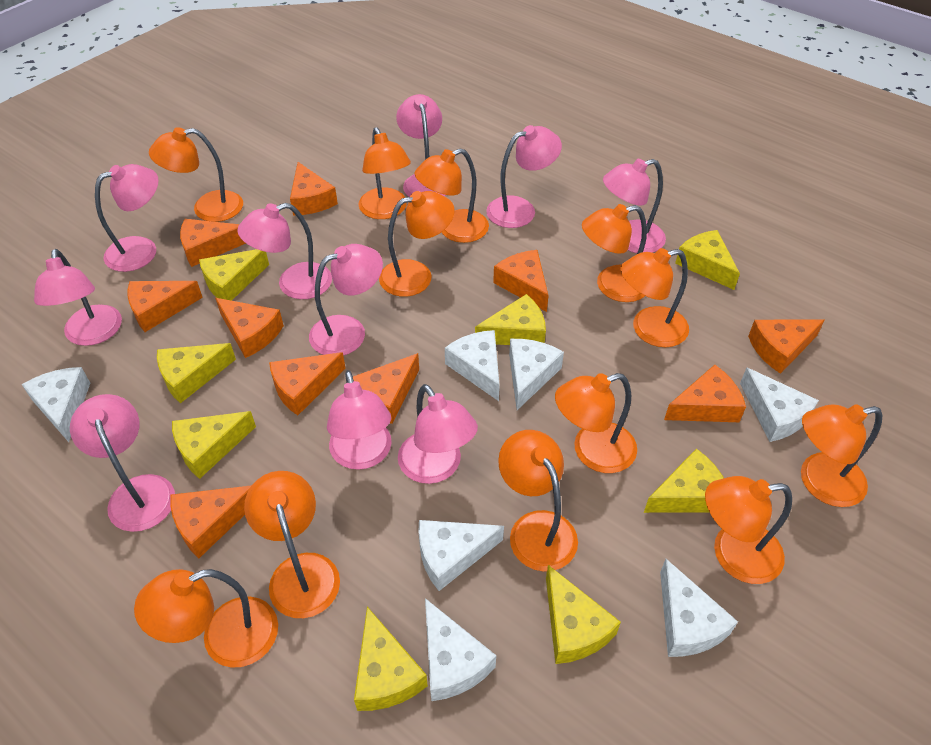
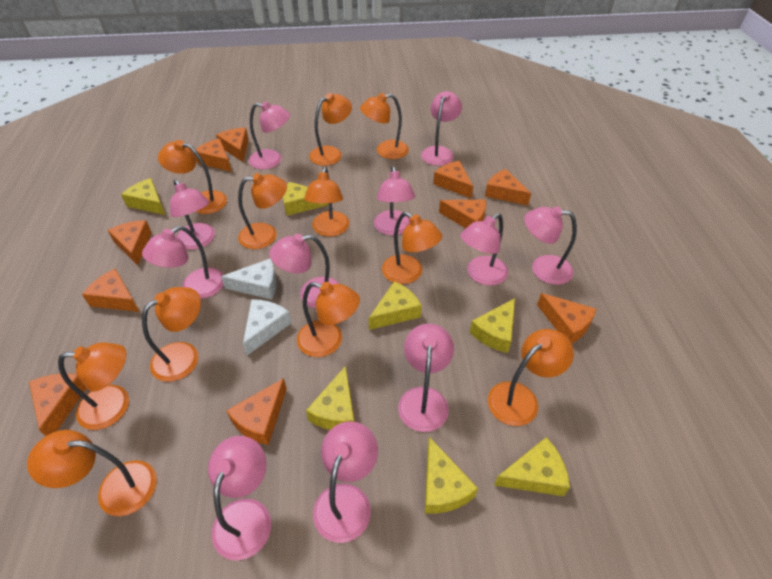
orange lamp: [134,569,278,668] [149,127,243,222] [244,471,340,618] [359,127,411,219] [379,191,455,297] [415,148,489,243] [498,430,578,572] [555,373,637,473] [582,204,647,302] [620,248,689,347] [705,476,792,584] [801,404,882,507] = 12 -> [27,430,157,516] [58,343,129,430] [142,287,201,382] [158,140,227,214] [238,173,287,249] [297,282,360,357] [304,167,349,237] [309,93,352,166] [360,93,409,159] [382,212,442,284] [488,329,574,426] = 11
pink lamp: [34,249,122,346] [70,394,175,532] [95,164,159,272] [237,203,332,299] [309,244,383,356] [327,370,392,470] [396,94,446,197] [398,384,478,484] [486,125,562,228] [603,159,666,253] = 10 -> [142,226,224,299] [170,179,215,250] [208,436,271,561] [249,101,290,169] [269,234,340,308] [313,421,378,543] [374,166,415,235] [398,324,454,432] [421,91,462,166] [460,213,508,286] [524,206,577,285] = 11
white cheese: [22,367,90,442] [419,520,504,591] [425,598,496,701] [445,330,500,401] [509,339,564,410] [660,559,738,657] [740,367,819,442] = 7 -> [221,258,277,299] [243,299,291,355] = 2
yellow cheese: [157,343,236,403] [172,411,256,479] [199,249,269,301] [354,607,428,711] [475,294,546,345] [546,565,621,664] [644,448,724,513] [675,230,740,290] = 8 -> [121,178,165,215] [283,182,329,216] [306,366,354,430] [369,281,422,330] [425,437,478,514] [470,298,515,353] [494,437,570,496] = 7

